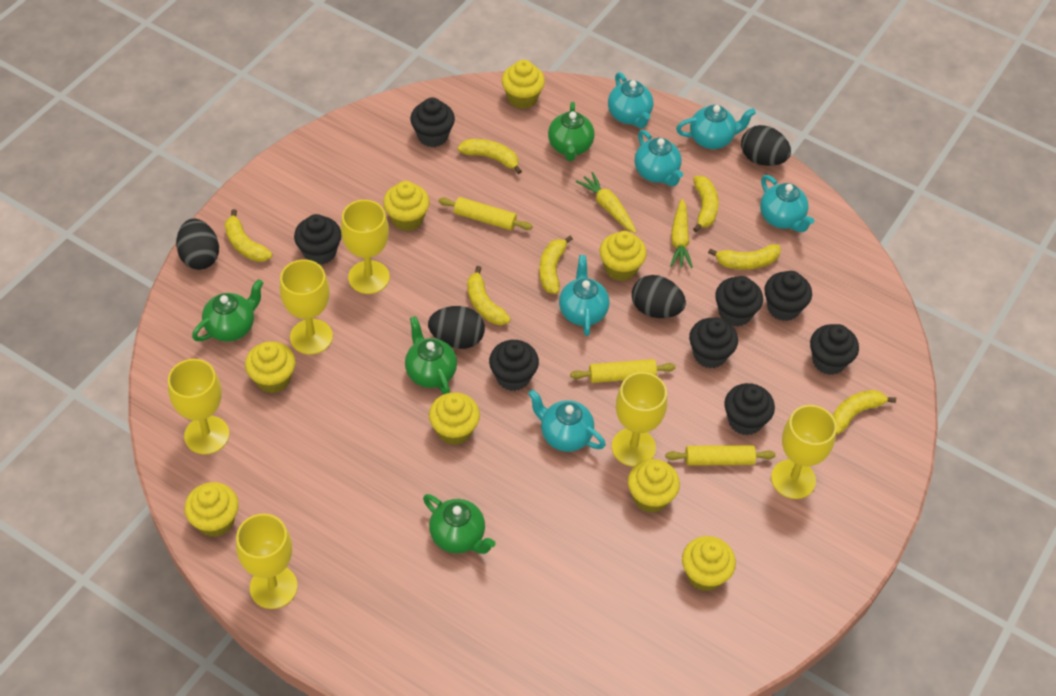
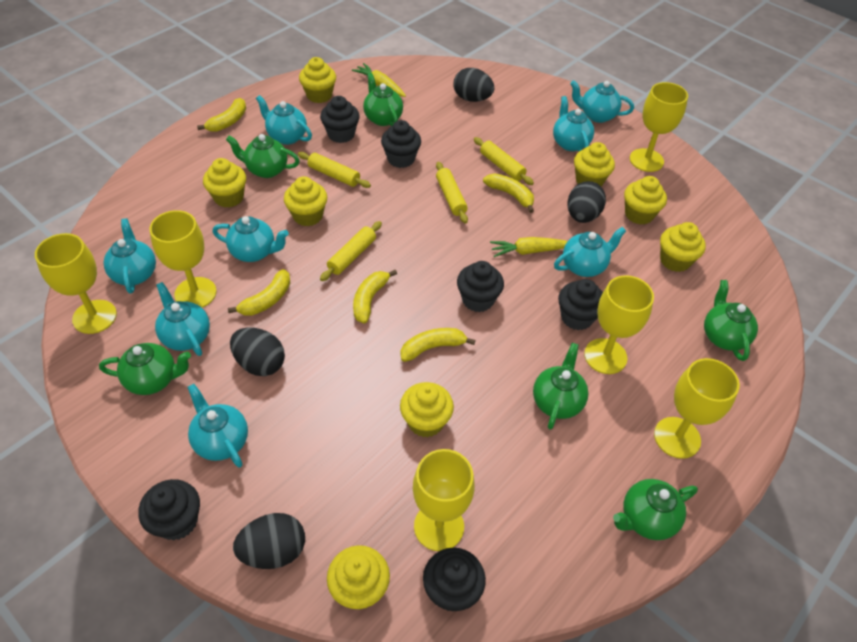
black cupcake: [294,214,342,265] [410,98,455,147] [489,340,539,391] [689,317,738,368] [715,276,763,327] [724,383,775,435] [764,271,812,321] [810,324,859,375] = 8 -> [138,479,200,541] [320,96,360,143] [381,120,421,168] [423,547,486,611] [457,261,504,312] [558,279,603,330] = 6
green teapot: [192,279,263,342] [405,316,457,395] [423,494,496,554] [548,102,595,161] = 4 -> [99,343,191,395] [226,134,300,178] [363,73,403,126] [533,343,589,430] [613,479,698,540] [704,280,758,361] = 6
turquoise teapot: [528,390,606,452] [559,255,609,336] [608,72,653,128] [635,130,683,186] [676,105,756,149] [760,175,814,232] = 6 -> [104,218,156,294] [155,282,210,356] [188,384,248,468] [212,216,289,262] [256,95,312,145] [553,96,594,151] [554,227,626,277] [570,80,634,123] = 8
yellow banana: [225,209,272,262] [458,139,522,174] [467,266,511,325] [539,235,573,294] [693,176,719,232] [708,244,781,270] [832,390,896,435] = 7 -> [197,98,246,132] [228,269,290,316] [353,270,397,324] [401,328,475,362] [483,173,534,213] = 5
yellow rolling pin: [438,197,533,230] [570,359,676,383] [665,445,776,466] = 3 -> [298,152,371,188] [320,221,382,281] [436,162,468,223] [474,137,534,185] = 4

